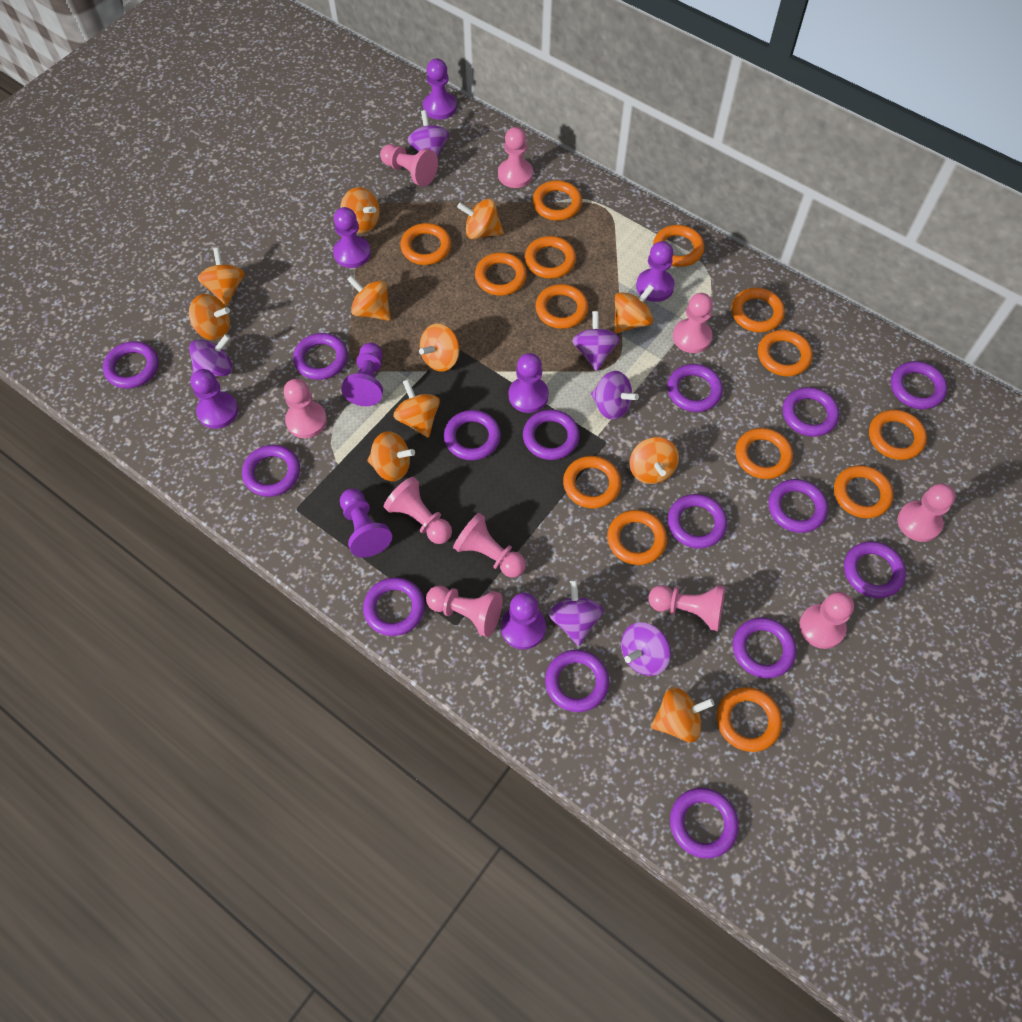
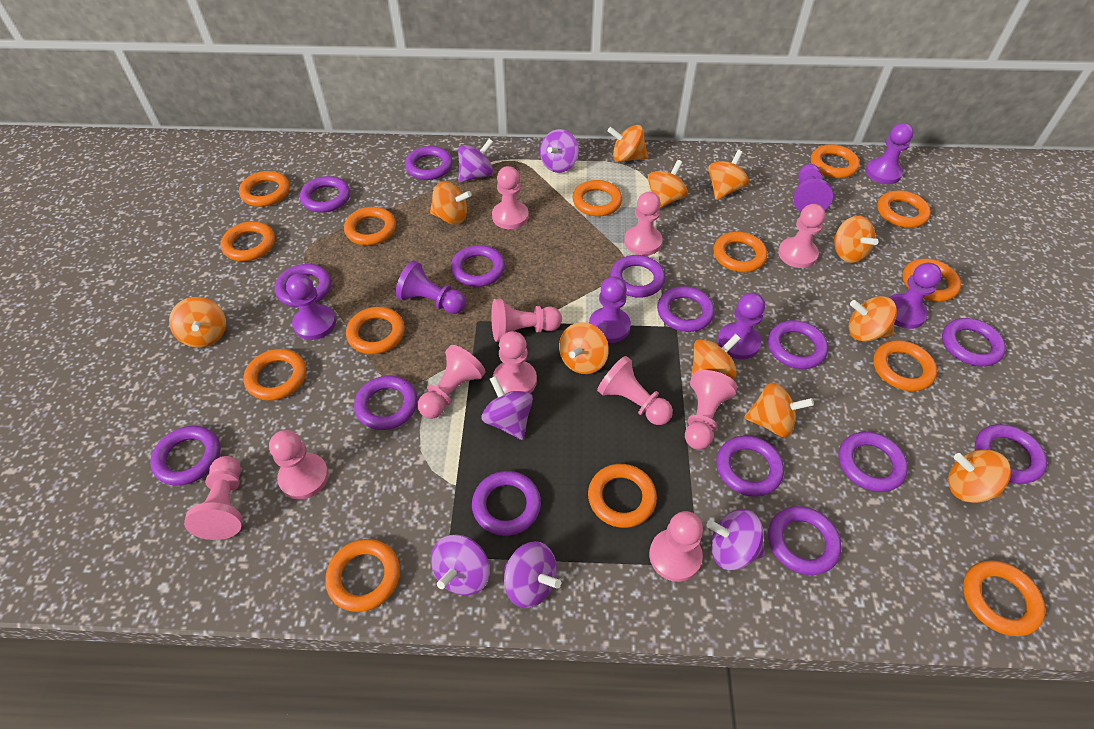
pink pawn: [284,379,327,438] [380,144,438,187] [384,477,452,544] [426,586,503,637] [453,513,526,578] [498,127,533,188] [649,585,725,631] [673,293,713,353] [799,592,854,649] [898,483,956,542] = 10 -> [184,456,243,540] [269,430,329,500] [418,345,486,419] [491,299,562,342] [492,166,529,229] [493,331,537,394] [597,356,673,425] [624,192,663,256] [649,511,703,582] [685,370,737,450] [778,204,825,268] = 11
purple pawn: [190,369,238,429] [333,207,371,268] [340,488,392,558] [341,343,383,406] [423,59,457,120] [501,592,546,649] [509,353,549,413] [636,241,675,302] = 8 -> [286,273,336,340] [396,261,466,314] [589,276,631,343] [717,293,765,359] [793,164,833,212] [865,123,914,184] [889,263,942,329] = 7

